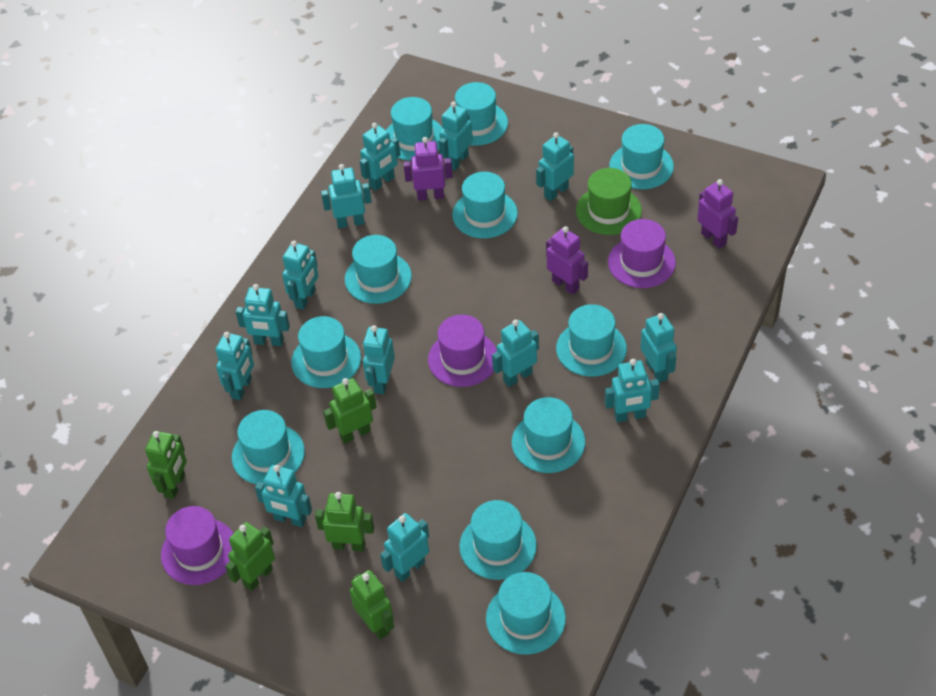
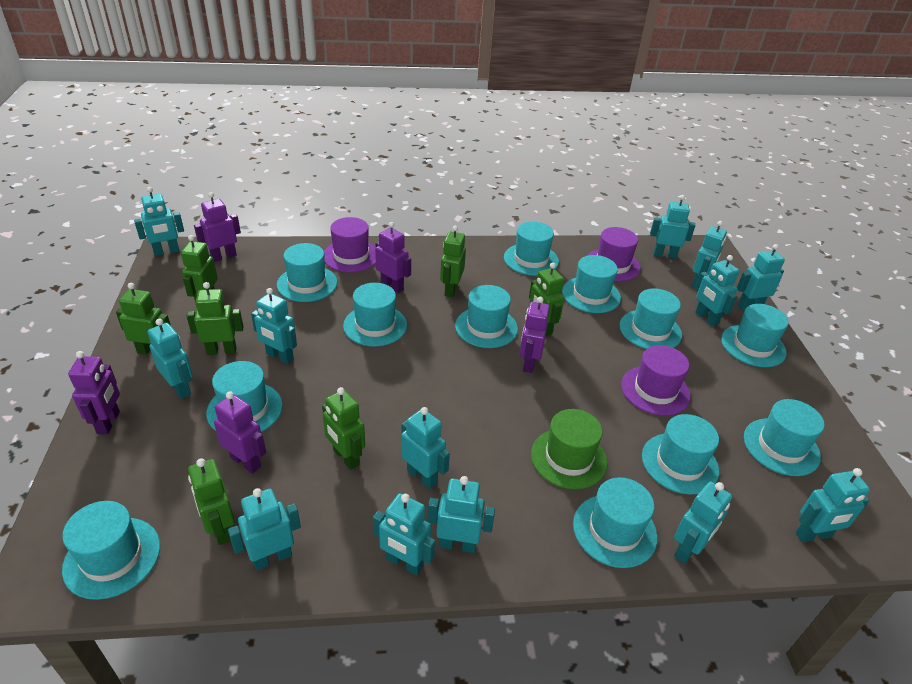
green robot: [145,431,187,499] [225,522,275,591] [315,492,374,551] [323,378,377,444] [350,570,394,640] = 5 -> [116,283,171,355] [181,235,218,307] [186,282,244,355] [188,458,235,545] [322,387,365,470] [440,226,466,298] [529,263,565,336] = 7
purple robot: [404,137,453,201] [546,226,588,295] [697,179,738,249] = 3 -> [68,351,120,434] [194,192,241,262] [214,392,266,474] [375,222,411,293] [520,297,550,373] = 5
turquoise hat: [232,410,305,484] [291,316,361,388] [345,235,412,304] [386,97,443,161] [452,172,518,238] [455,82,508,146] [459,500,537,580] [486,572,566,655] [512,397,585,473] [556,304,627,377] [610,124,674,189] = 11 -> [62,501,160,600] [206,361,283,432] [277,243,337,302] [343,283,407,347] [455,285,518,348] [504,221,559,276] [562,255,621,313] [573,477,658,568] [619,288,682,349] [642,414,719,495] [721,304,789,367] [744,399,824,476] = 12

